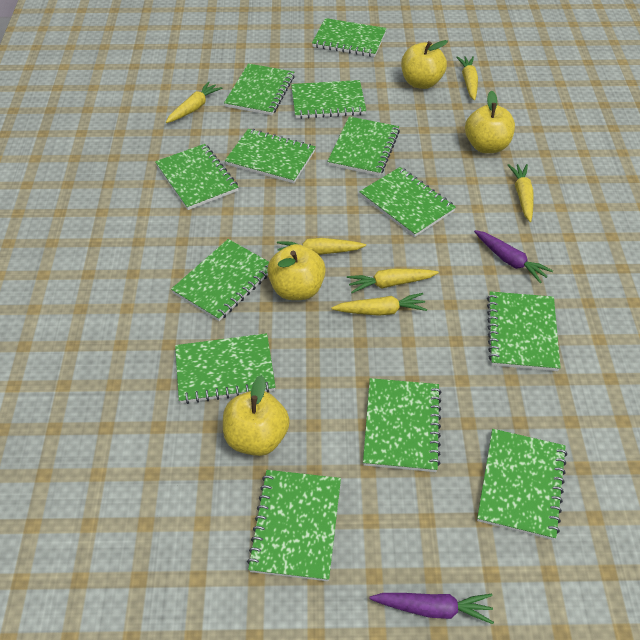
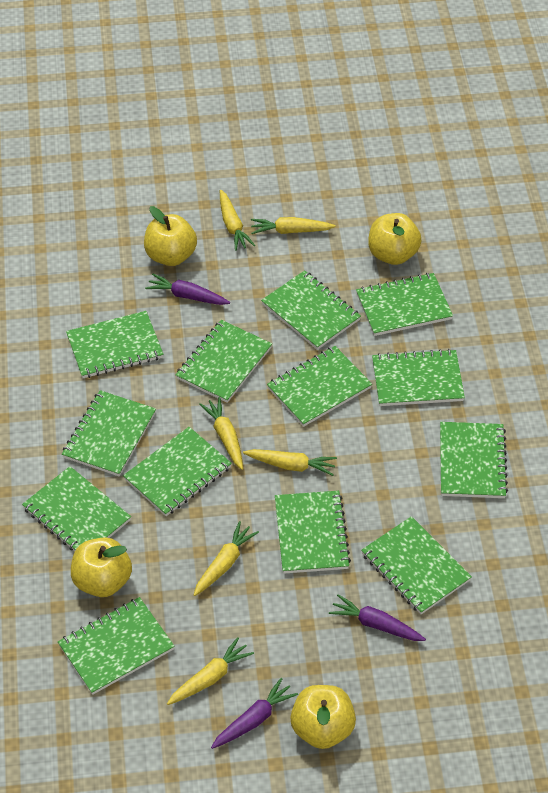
purple carrot: [370,593,494,624] [474,230,553,283] = 2 -> [145,274,230,305] [211,678,298,749] [329,594,426,641] = 3

